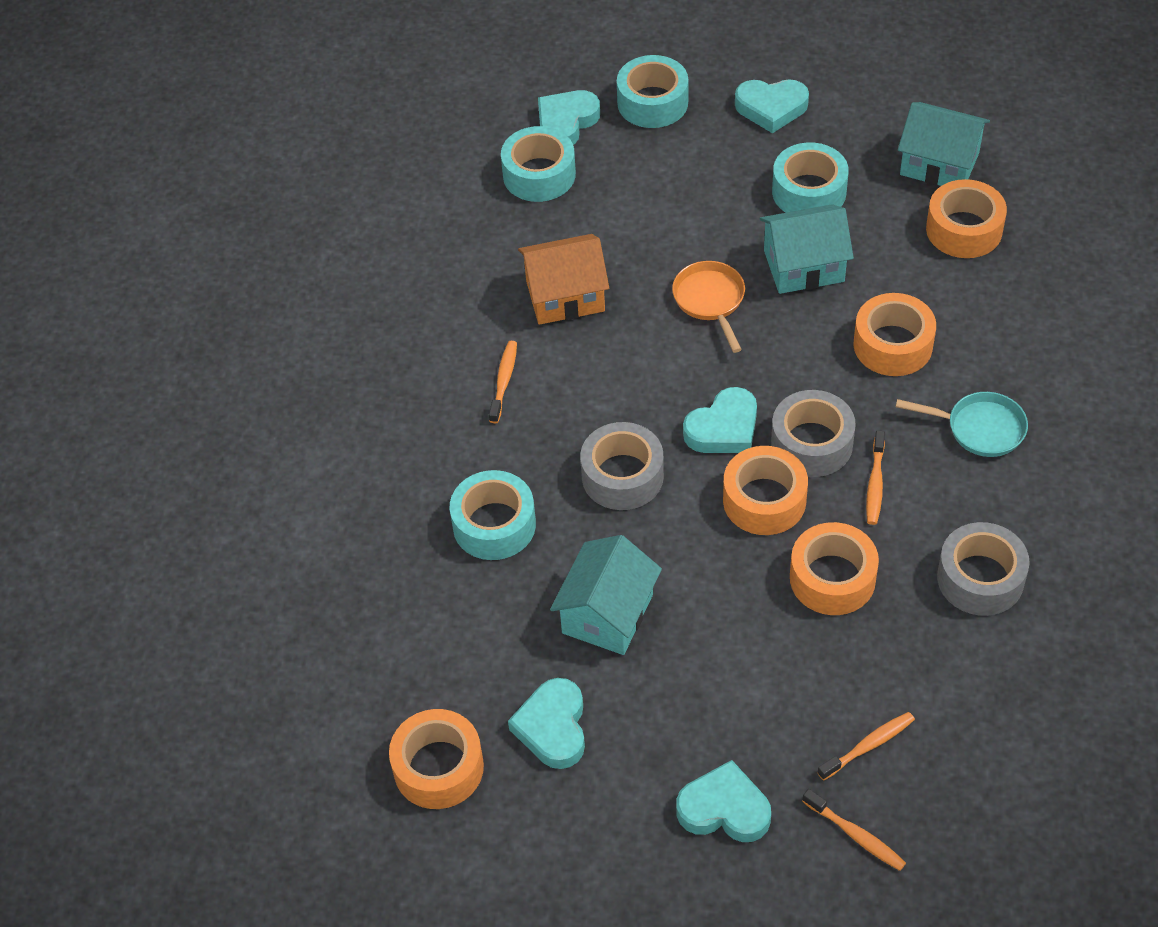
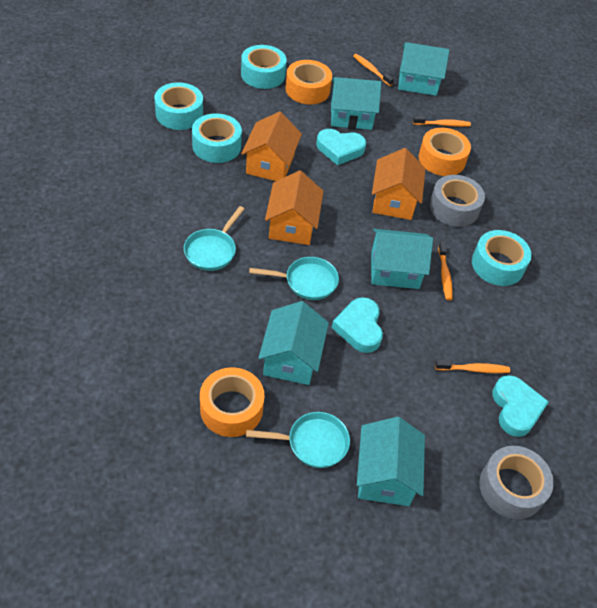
grey tape: [580,422,664,510] [771,390,856,477] [937,522,1030,616] = 3 -> [429,175,485,227] [479,446,554,519] = 2
orange house: [518,234,609,325] = 1 -> [241,111,302,181] [265,170,324,245] [372,148,426,220] = 3
orange pan: [672,261,745,353] = 1 -> none = 0
orange tape: [389,709,484,809] [723,446,808,535] [790,522,879,615] [853,293,936,376] [926,179,1007,258] = 5 -> [200,367,265,437] [285,60,332,105] [419,128,471,176] = 3
turquoise heart: [508,678,585,769] [538,90,600,145] [676,760,771,842] [683,387,757,453] [735,79,809,133] = 5 -> [316,129,366,165] [332,297,383,353] [492,375,549,437] = 3
turquoise house: [550,535,662,655] [760,204,854,294] [898,102,990,186] = 3 -> [258,301,329,385] [331,77,381,130] [357,417,425,506] [371,229,433,289] [398,42,450,96] = 5
turquoise pan: [896,392,1028,457] = 1 -> [184,206,244,271] [246,412,350,468] [249,257,339,300] = 3

